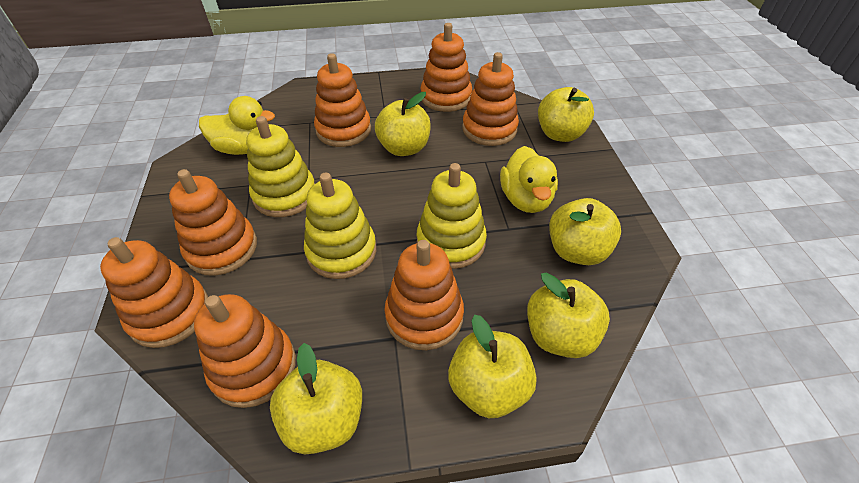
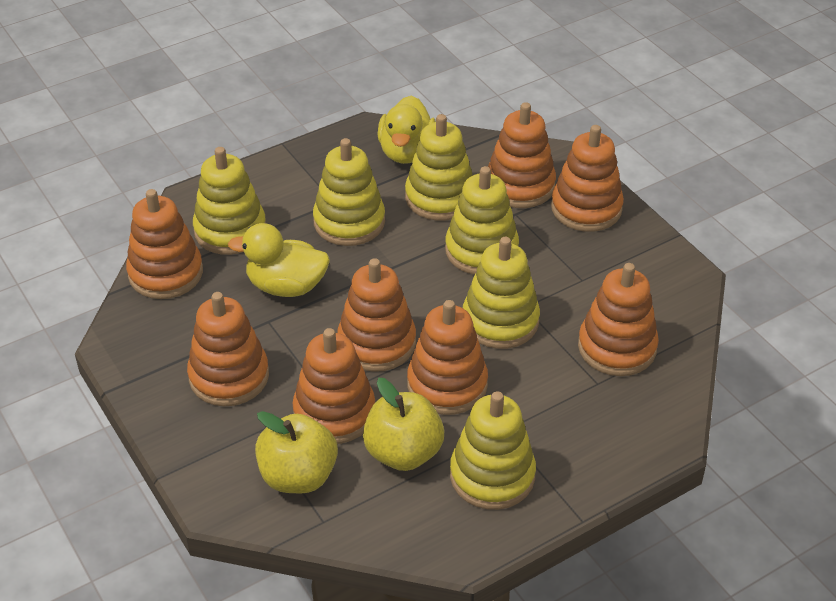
orange stacking toy: [100,237,208,348] [169,169,257,276] [194,294,296,408] [314,53,371,147] [384,240,464,350] [420,23,472,112] [462,52,519,146] = 7 -> [126,189,203,299] [187,292,269,406] [292,328,375,444] [337,258,416,372] [407,300,488,415] [488,102,556,208] [551,125,624,232] [578,263,659,376] = 8
yellow apple: [270,343,362,454] [375,92,431,156] [448,315,537,418] [527,272,610,358] [538,87,594,142] [549,198,621,265] = 6 -> [255,411,338,493] [363,378,444,471] = 2
yellow stacking toy: [246,116,315,217] [304,173,376,279] [417,163,487,269] = 3 -> [193,147,266,255] [313,138,385,246] [405,114,473,221] [445,166,519,275] [450,391,536,510] [463,237,540,349] = 6

